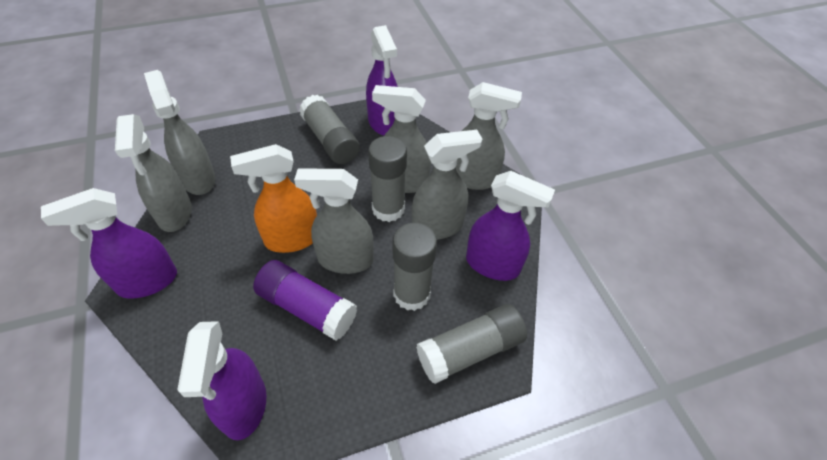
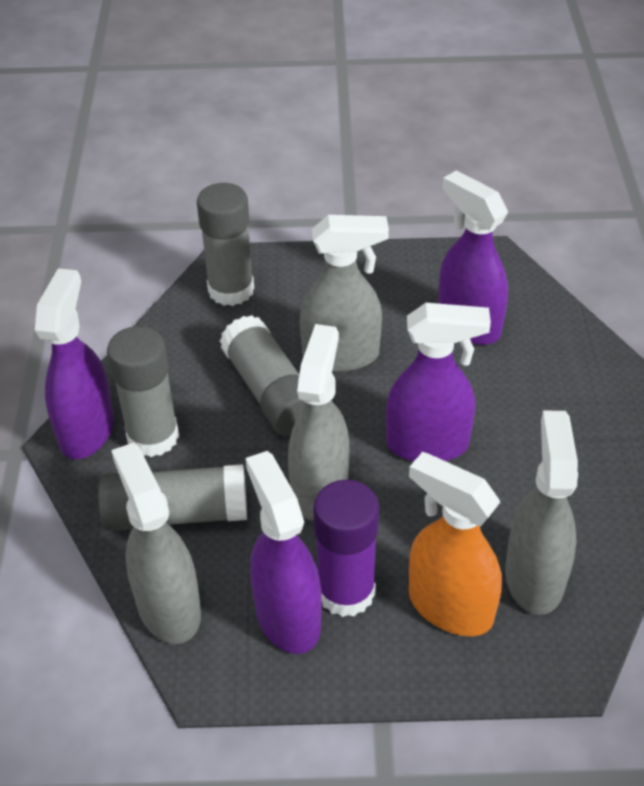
grey spray bottle: [115,114,192,232] [144,70,215,195] [294,168,374,274] [372,85,431,193] [412,130,482,240] [456,82,522,190] = 6 -> [111,443,201,644] [288,324,349,521] [300,215,389,372] [505,410,578,615] = 4

